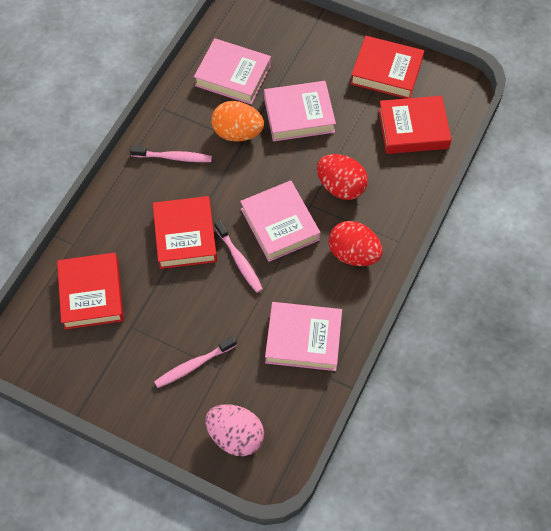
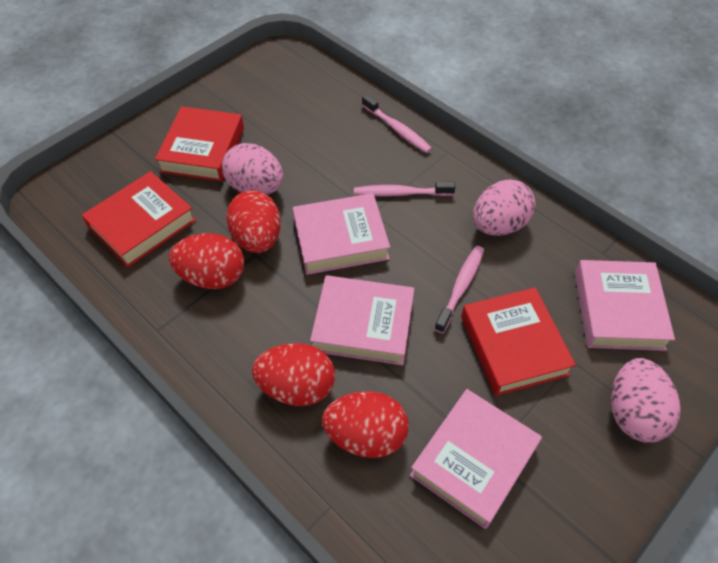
orange egg: [211,101,264,142] = 1 -> none = 0
pink egg: [205,404,264,456] = 1 -> [222,143,284,195] [473,180,536,236] [611,358,681,443] = 3
red book: [57,252,124,330] [153,196,217,269] [350,36,424,99] [378,96,452,154] = 4 -> [82,171,196,267] [155,106,244,182] [461,287,576,396] = 3
red egg: [317,154,368,200] [328,221,383,266] = 2 -> [169,233,244,289] [226,190,281,253] [252,343,335,406] [322,391,409,458] = 4

